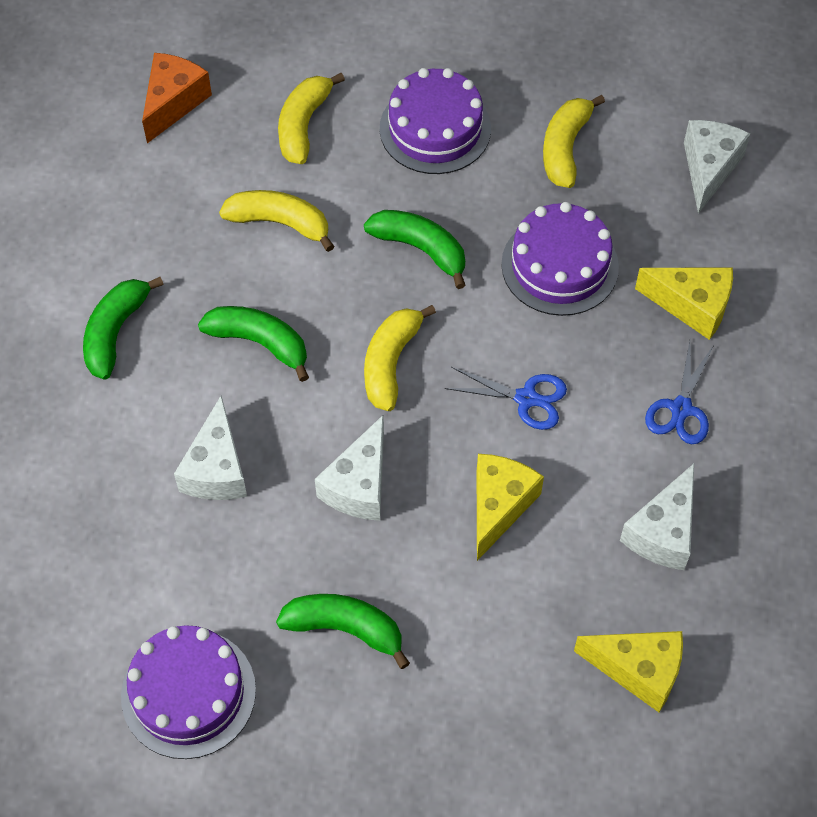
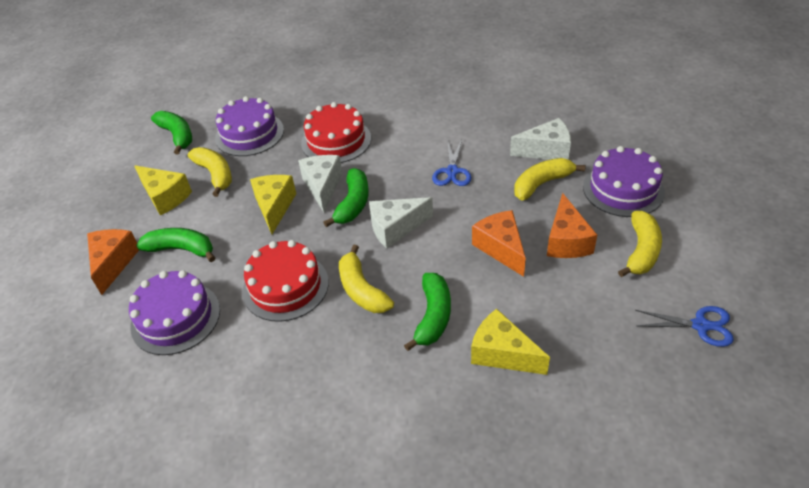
orange cheese: [142,53,212,143] = 1 -> [87,229,139,295] [472,210,526,277] [547,193,597,258] = 3
red cake: none = 0 -> [242,240,329,322] [301,102,371,163] = 2
white cheese: [174,396,247,500] [315,415,384,521] [620,464,694,570] [684,120,750,214] = 4 -> [298,155,343,212] [369,197,433,248] [510,118,571,160] = 3

